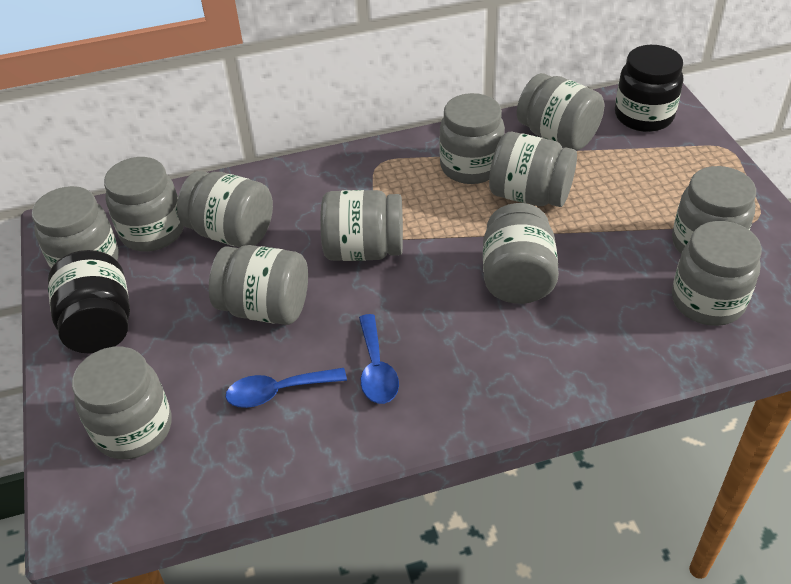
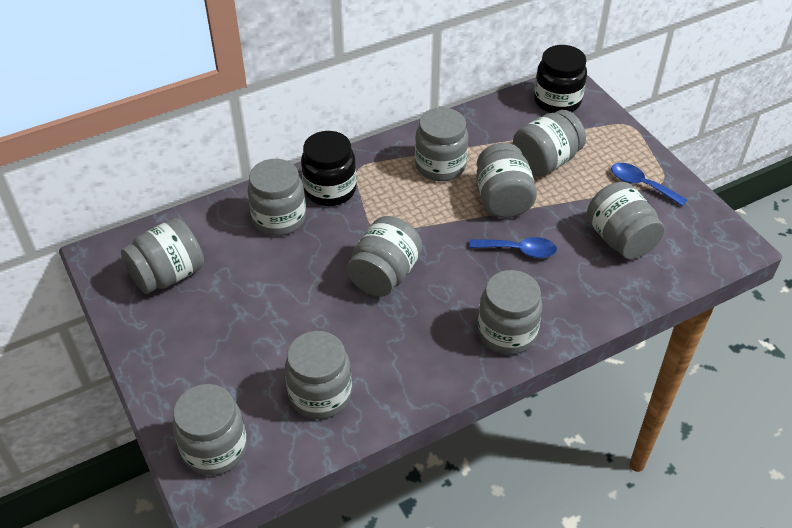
grey jar: [32,186,119,269] [72,347,172,459] [104,157,184,251] [177,171,273,248] [209,245,308,325] [320,190,403,261] [439,93,505,184] [483,203,559,304] [489,132,577,207] [517,73,604,151] [672,166,756,254] [672,221,762,326] = 12 -> [121,218,204,294] [173,384,247,476] [247,159,306,236] [285,331,352,419] [347,216,422,297] [415,107,468,181] [476,143,537,218] [478,270,542,355] [513,110,586,176] [587,182,665,259] = 10

